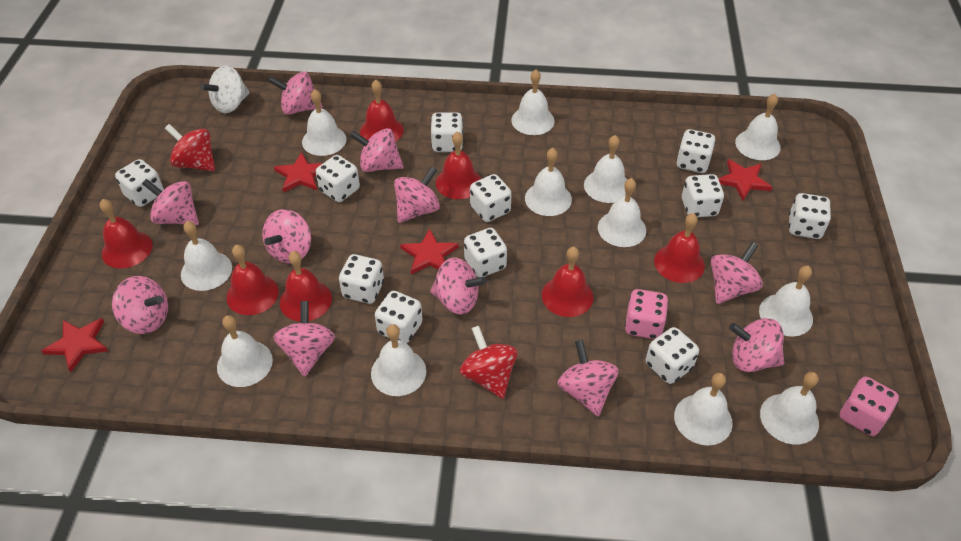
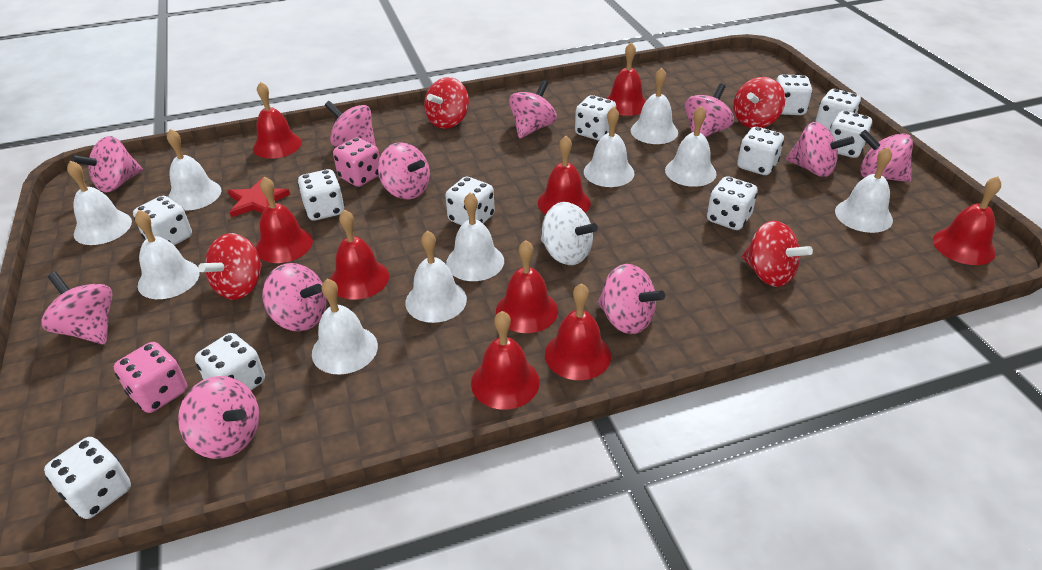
red bell: [100,199,153,268] [226,245,279,315] [280,251,332,322] [360,80,404,142] [436,131,481,199] [542,247,594,317] [654,213,705,283] = 7 -> [253,82,302,159] [255,176,313,263] [330,209,389,300] [471,311,540,410] [496,240,558,333] [538,136,591,214] [545,283,611,380] [606,42,646,116] [933,176,1001,265] = 9
red spinning top: [165,124,215,171] [460,326,517,399] = 2 -> [198,233,263,300] [424,77,469,129] [733,77,785,128] [742,220,813,287] = 4
red star: [41,318,108,373] [274,152,323,193] [400,229,459,274] [718,159,772,200] = 4 -> [228,178,290,217] = 1
white bell: [181,221,232,291] [217,315,273,387] [302,89,346,156] [371,324,426,396] [511,69,555,135] [525,148,572,216] [584,135,627,203] [598,178,646,247] [674,373,733,446] [735,94,781,160] [759,266,813,336] [760,372,819,445] = 12 -> [67,160,132,245] [135,210,200,299] [167,129,221,211] [312,279,378,375] [405,230,467,323] [446,193,504,281] [584,107,634,187] [631,68,678,144] [665,106,717,187] [835,147,893,233] = 10

